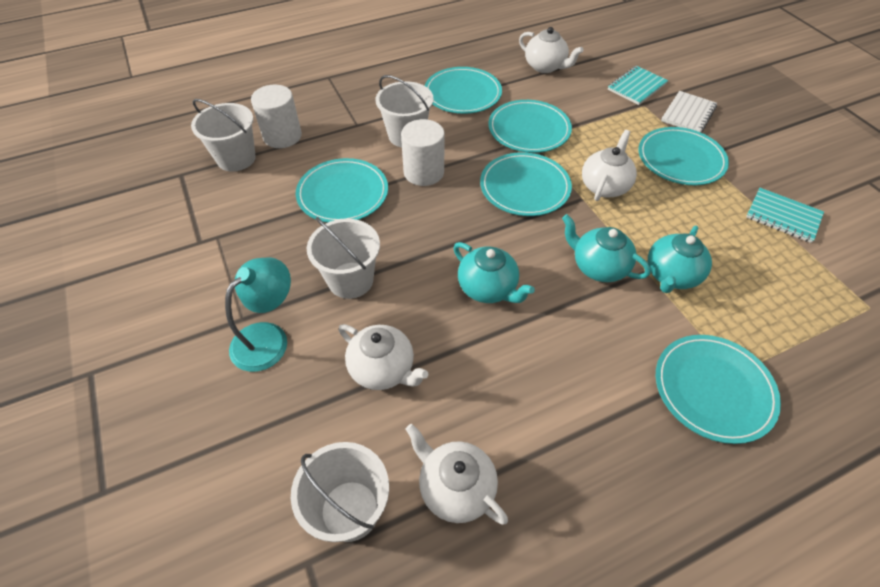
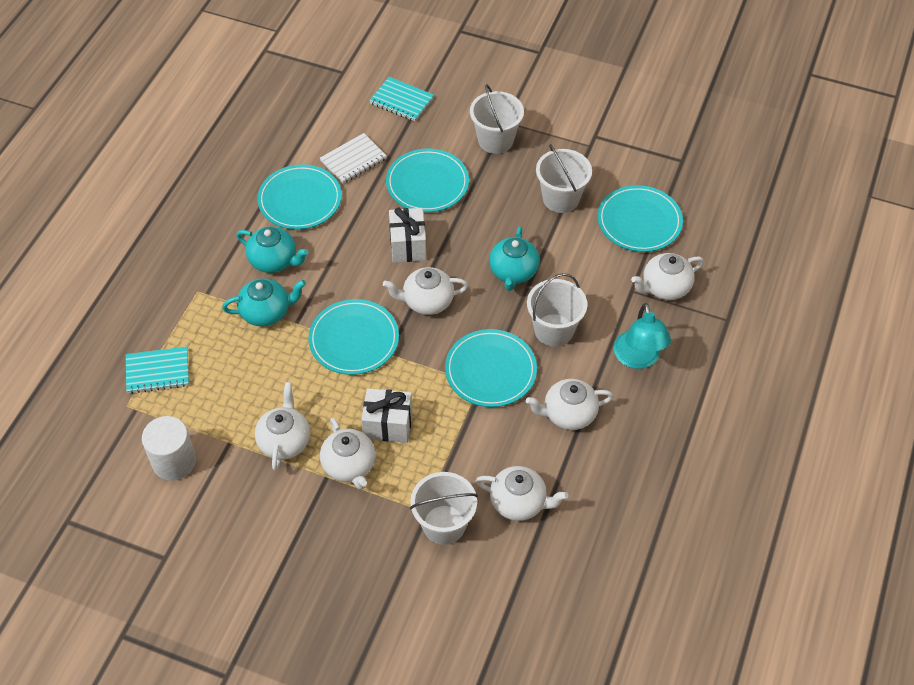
turquoise plate: [296,158,388,223] [425,67,502,114] [480,152,572,216] [488,100,572,153] [639,127,729,185] [656,335,781,444] = 6 -> [257,164,342,230] [308,299,399,375] [386,149,469,212] [445,329,537,407] [598,185,683,252] = 5
white cylinder: [251,85,302,148] [401,119,445,186] = 2 -> [142,416,196,481] = 1
white gift: none = 0 -> [361,388,412,443] [389,207,426,263] = 2
white teapot: [338,324,428,390] [406,424,508,525] [519,27,584,73] [582,130,637,201] = 4 -> [255,382,310,471] [320,417,376,490] [383,267,468,315] [476,466,568,521] [526,379,613,430] [631,253,704,300] = 6

